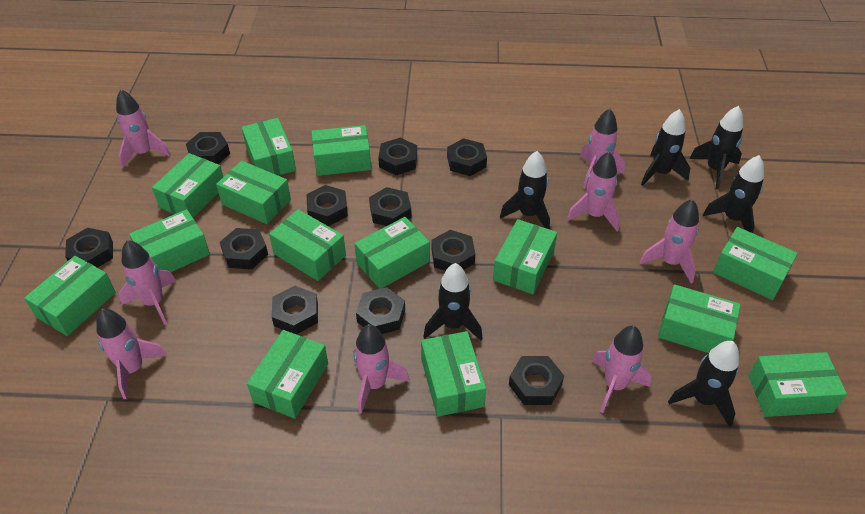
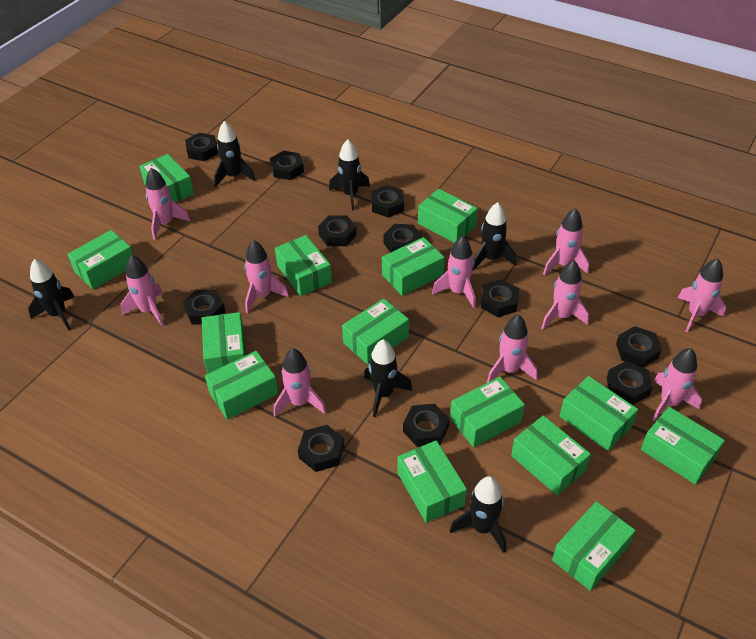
pink rocket: [96,309,167,399] [116,90,171,168] [119,240,176,325] [354,324,410,414] [567,152,620,232] [580,109,625,189] [592,325,651,413] [640,199,699,283] = 8 -> [120,255,164,326] [146,168,190,240] [244,240,289,313] [274,348,326,417] [432,236,476,308] [487,314,537,383] [541,260,589,329] [543,208,589,275] [652,348,702,422] [678,258,726,332] = 10

